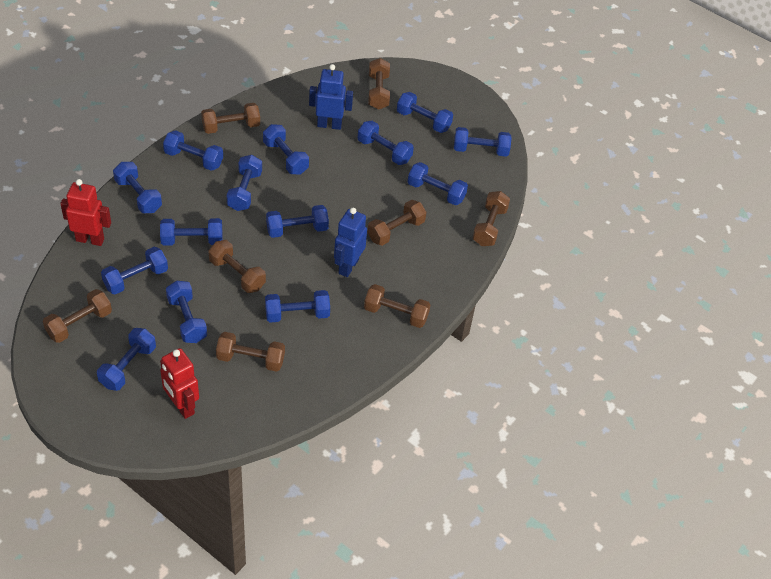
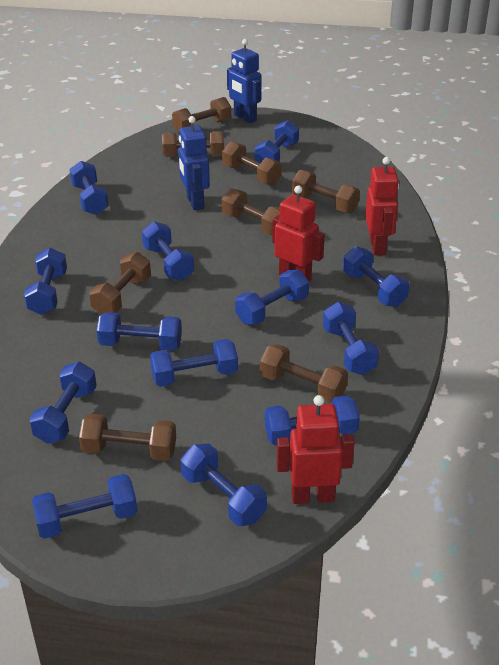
blue dumbbell: [97,328,156,391] [101,247,168,294] [113,162,162,213] [160,218,222,246] [163,130,223,171] [166,281,207,343] [226,155,262,211] [263,124,309,175] [265,290,330,323] [266,205,329,238] [358,121,414,165] [397,92,453,133] [408,162,468,205] [454,127,512,157] = 14 -> [24,248,67,315] [29,362,97,444] [32,474,137,539] [69,161,108,215] [97,312,182,351] [142,222,194,281] [150,339,238,387] [181,444,267,526] [235,269,309,325] [255,120,299,163] [265,395,360,446] [323,302,379,375] [343,246,409,307] = 13
red robot: [60,179,111,246] [160,348,199,419] = 2 -> [272,186,325,282] [277,395,355,504] [365,157,399,255] = 3

